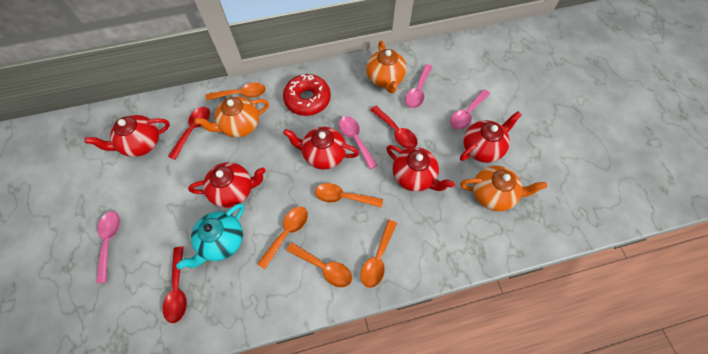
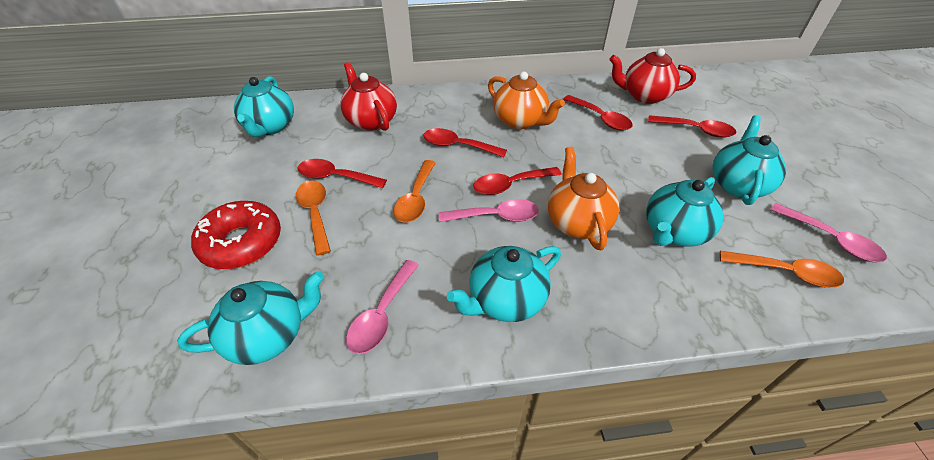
orange spoon: [206,83,266,101] [257,207,308,269] [286,242,352,287] [315,183,383,208] [361,220,397,288] = 5 -> [296,180,331,256] [394,160,436,222] [720,251,844,288] = 3
orange teapot: [194,96,269,137] [366,41,407,93] [460,166,547,211] = 3 -> [488,71,565,129] [548,147,620,250] = 2
pink spoon: [96,211,120,284] [339,116,377,169] [405,64,432,108] [450,89,490,129] = 4 -> [346,260,419,354] [439,199,539,222] [770,203,887,263] = 3
red spoon: [163,246,187,323] [168,107,210,160] [370,106,418,148] = 3 -> [297,159,387,188] [423,128,507,157] [473,167,562,195] [563,95,633,131] [648,115,736,137] = 5
red teapot: [85,115,170,157] [188,162,266,208] [283,127,359,170] [386,145,454,192] [460,111,522,163] = 5 -> [340,62,397,131] [609,48,696,104] = 2
turquoise teapot: [176,203,244,269] = 1 -> [177,271,324,365] [234,76,294,137] [447,246,561,322] [646,177,724,247] [712,115,786,205] = 5

